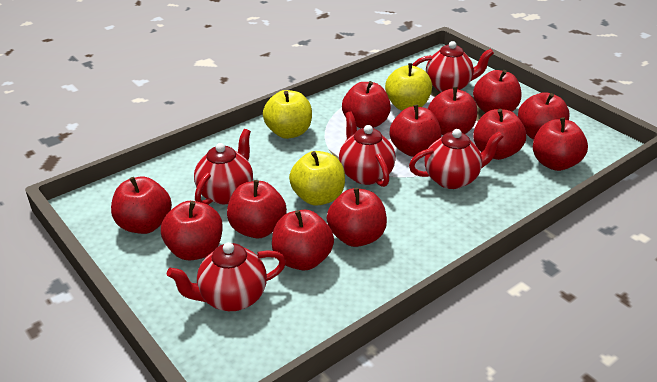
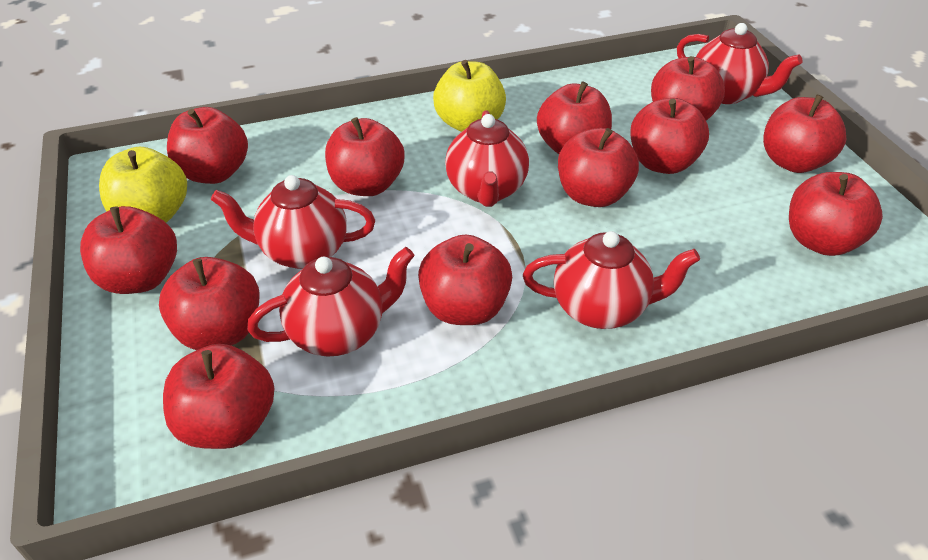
yellow apple: [263,90,312,139] [289,151,345,206] [385,63,432,111] = 3 -> [99,147,187,223] [433,60,506,132] = 2

